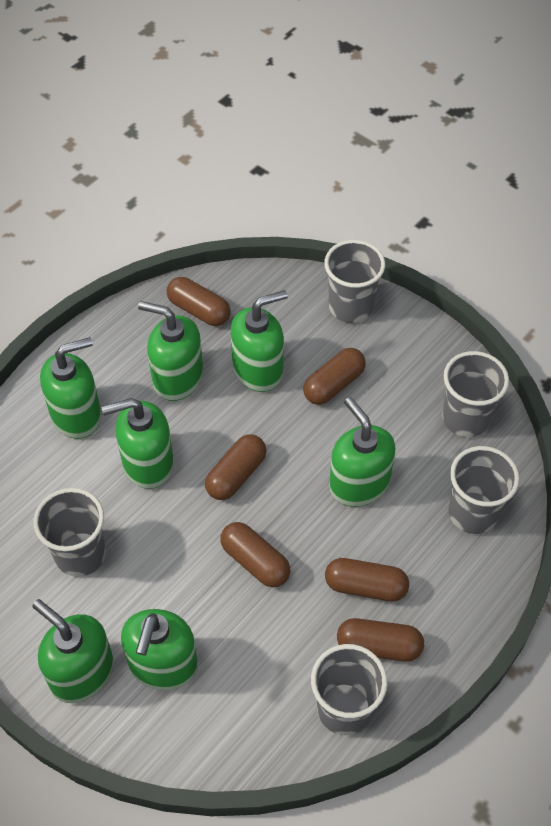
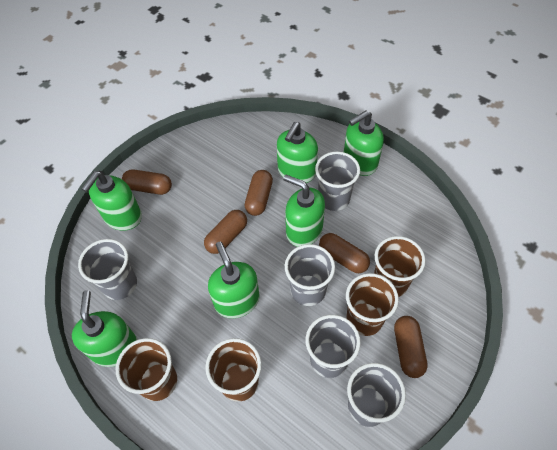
brown capsule: [167,277,231,326] [205,434,267,500] [220,522,290,587] [303,348,366,405] [325,558,409,602] [337,618,424,662] = 6 -> [122,169,172,195] [204,210,247,254] [245,170,273,216] [319,233,370,273] [394,316,428,378] = 5
brown cup: none = 0 -> [116,338,177,401] [205,338,262,402] [346,273,399,336] [374,236,426,297] = 4
green soap dispenser: [32,599,114,703] [40,337,101,439] [102,398,174,489] [121,609,198,690] [138,301,203,401] [231,290,288,392] [329,397,395,507] = 7 -> [72,290,138,367] [82,171,142,231] [208,241,259,318] [277,122,318,183] [283,175,325,247] [344,111,384,176] = 6

